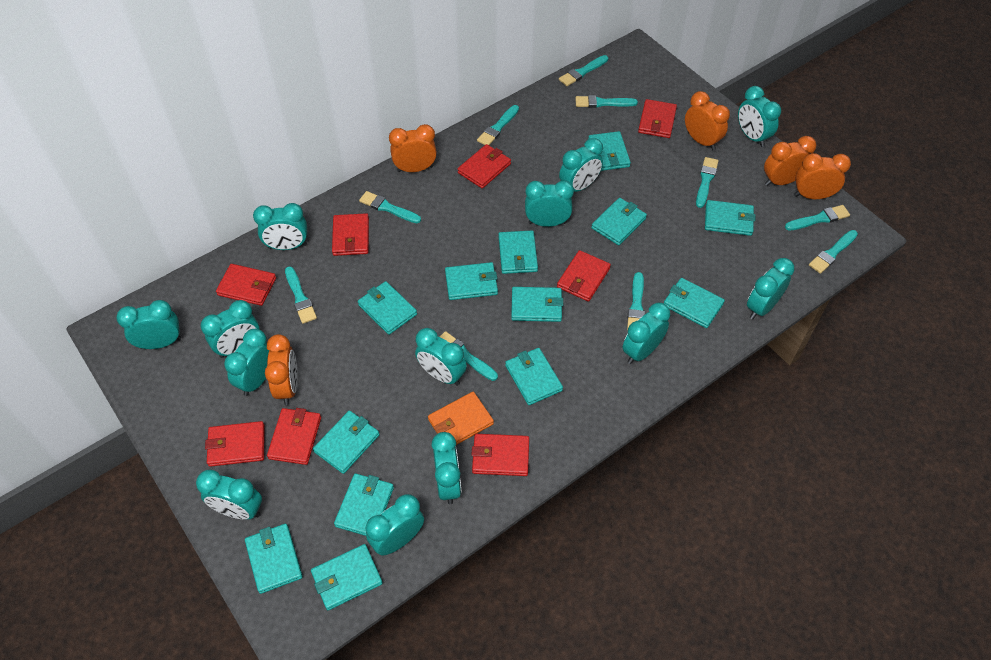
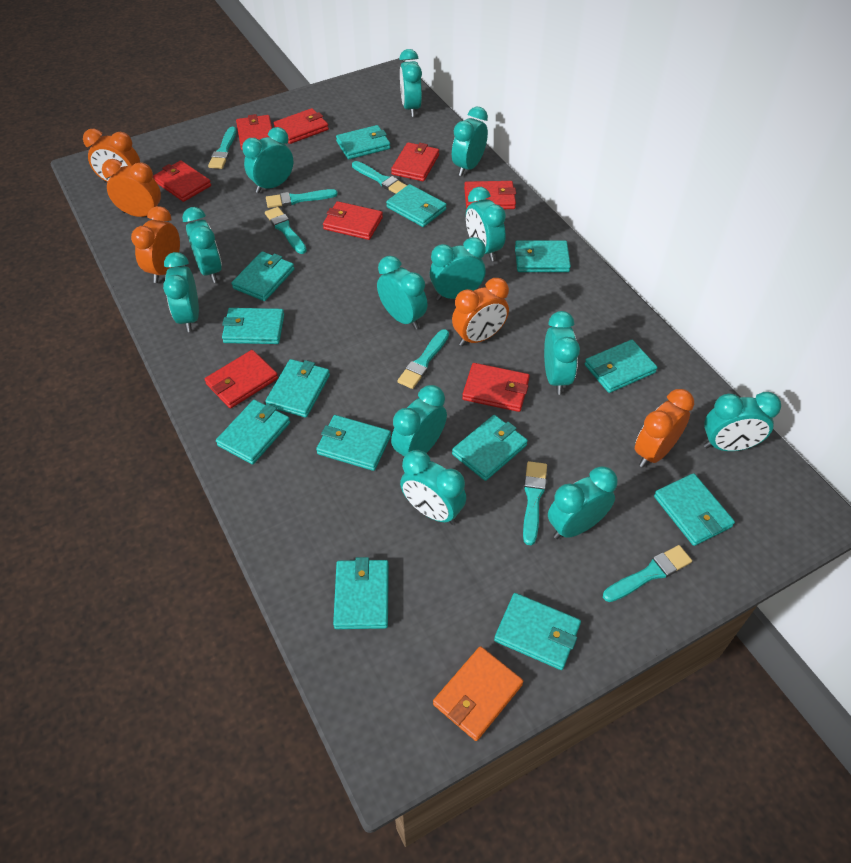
turquoise brush: [285,266,317,324] [359,191,421,223] [440,331,498,381] [477,105,519,145] [559,55,608,86] [575,95,638,108] [627,272,645,331] [696,157,719,208] [785,205,850,230] [809,230,858,274] = 10 -> [208,127,236,169] [265,207,307,254] [266,189,338,208] [352,161,407,194] [397,329,449,389] [523,461,547,545] [603,545,692,602] = 7

